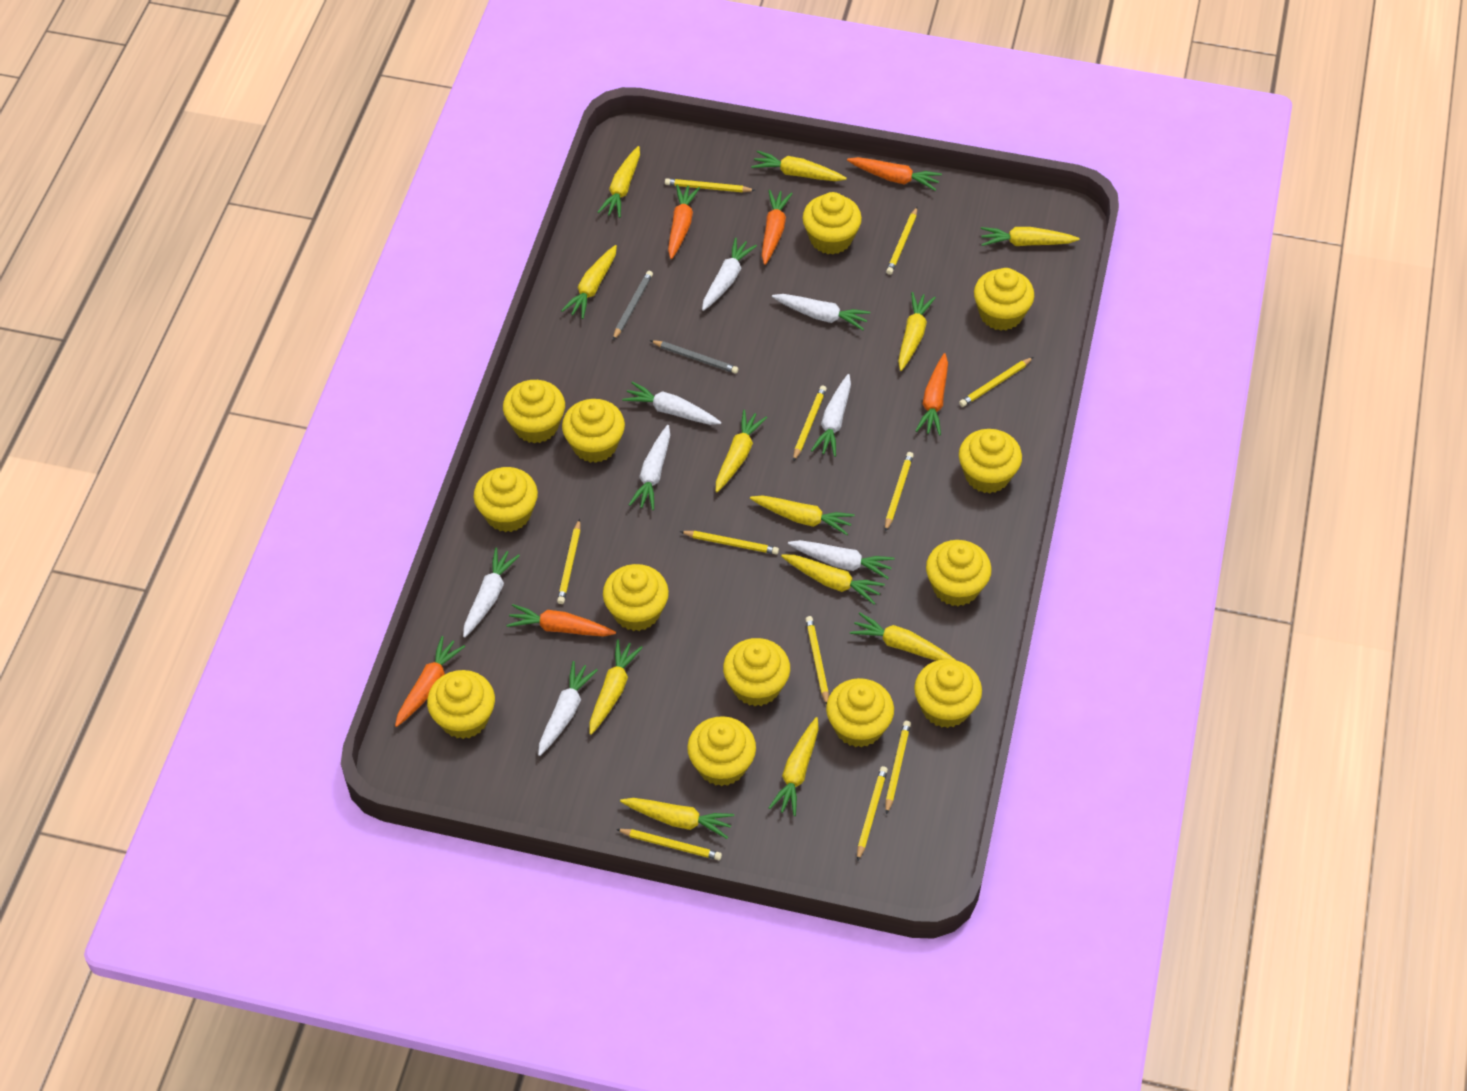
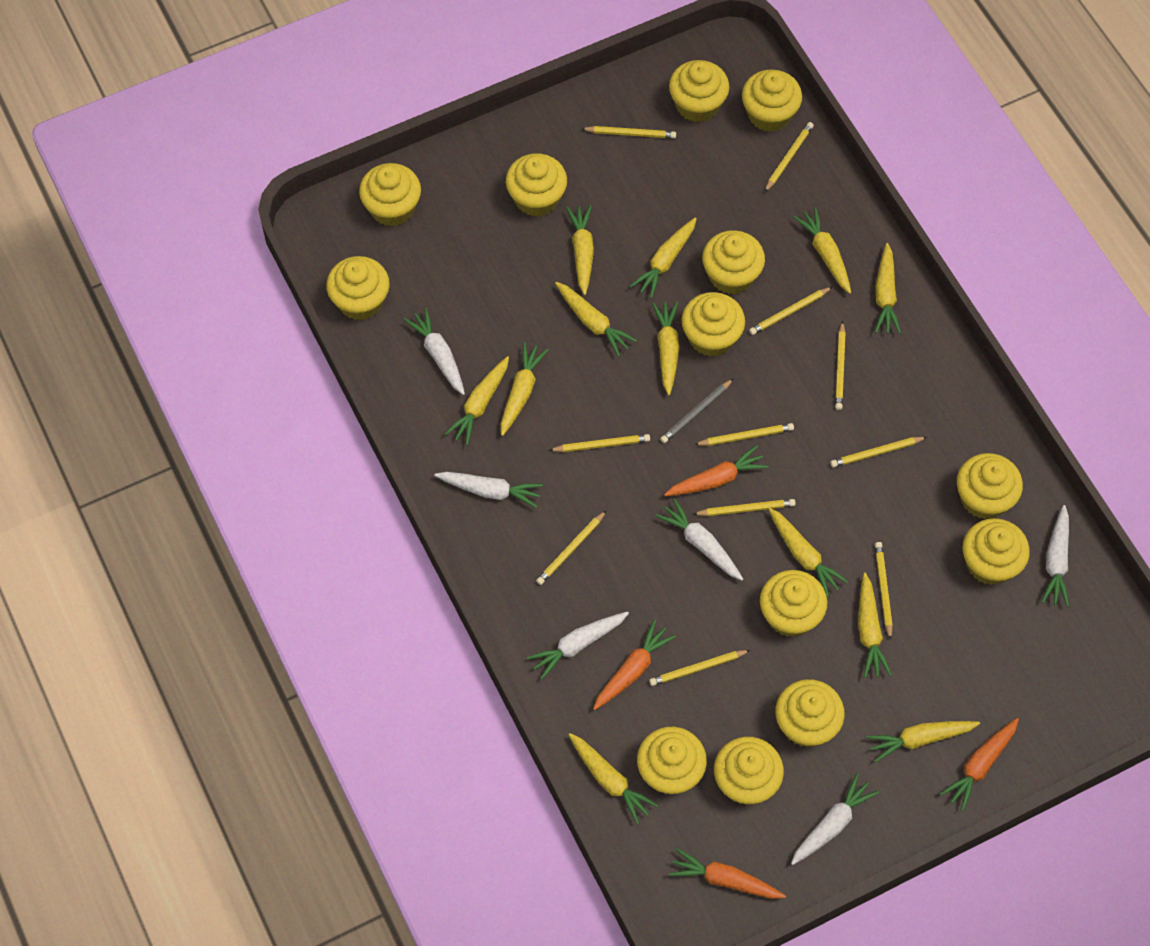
grey pencil: [613,271,653,340] [650,340,738,373] = 2 -> [660,378,734,443] = 1
orange carrot: [395,636,465,727] [506,604,616,637] [668,184,700,259] [762,190,793,265] [847,157,942,191] [915,353,948,436] = 6 -> [593,620,676,710] [664,445,768,496] [669,848,786,899] [940,718,1019,812] = 4
white carrot: [463,548,520,638] [538,661,598,756] [622,382,721,425] [629,425,670,510] [702,238,757,311] [772,294,870,330] [788,540,895,579] [811,374,851,457] = 8 -> [403,308,465,395] [434,472,543,508] [527,612,629,680] [656,498,743,581] [791,774,879,865] [1041,505,1069,607] = 6

